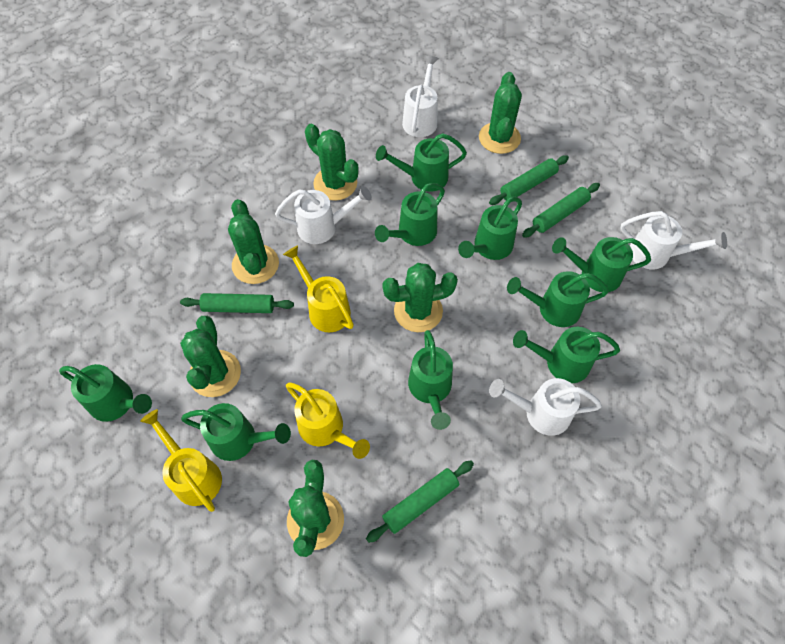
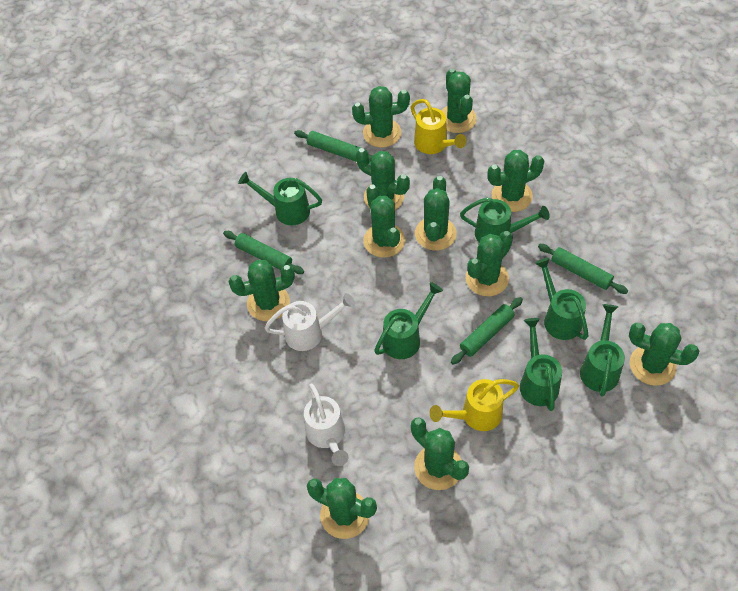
green cactus: [180,316,241,397] [228,199,279,284] [287,460,344,557] [305,124,359,201] [382,263,458,332] [479,72,522,154] = 6 -> [228,260,295,321] [307,478,377,539] [352,86,410,148] [356,148,410,210] [364,185,405,258] [411,417,469,490] [415,176,457,250] [441,69,477,133] [466,231,513,296] [487,150,544,212] [629,323,699,386] = 11
green watering can: [59,364,152,422] [181,403,291,461] [375,183,445,246] [376,133,467,192] [408,330,453,430] [458,197,522,260] [507,271,609,327] [513,327,620,383] [552,237,651,292] = 9 -> [238,172,322,225] [374,282,443,359] [460,198,550,243] [520,318,562,411] [535,258,588,340] [580,304,625,396] = 6
white watering can: [275,186,372,244] [402,55,439,137] [489,378,602,436] [620,211,727,269] = 4 -> [264,293,355,351] [304,384,348,466] = 2
yellow watering can: [140,409,222,512] [283,246,354,332] [286,382,370,459] = 3 -> [411,99,467,154] [430,379,519,431] = 2

